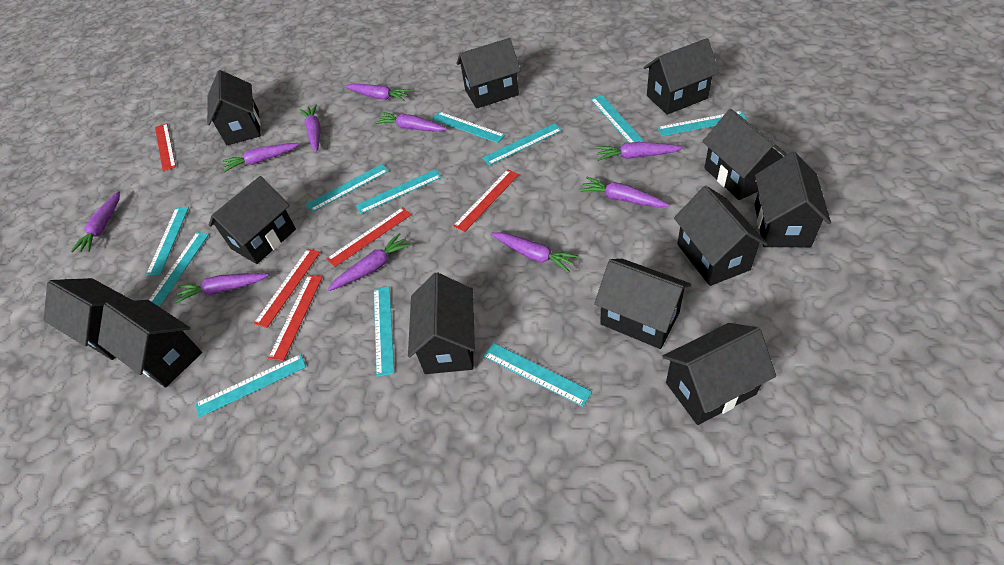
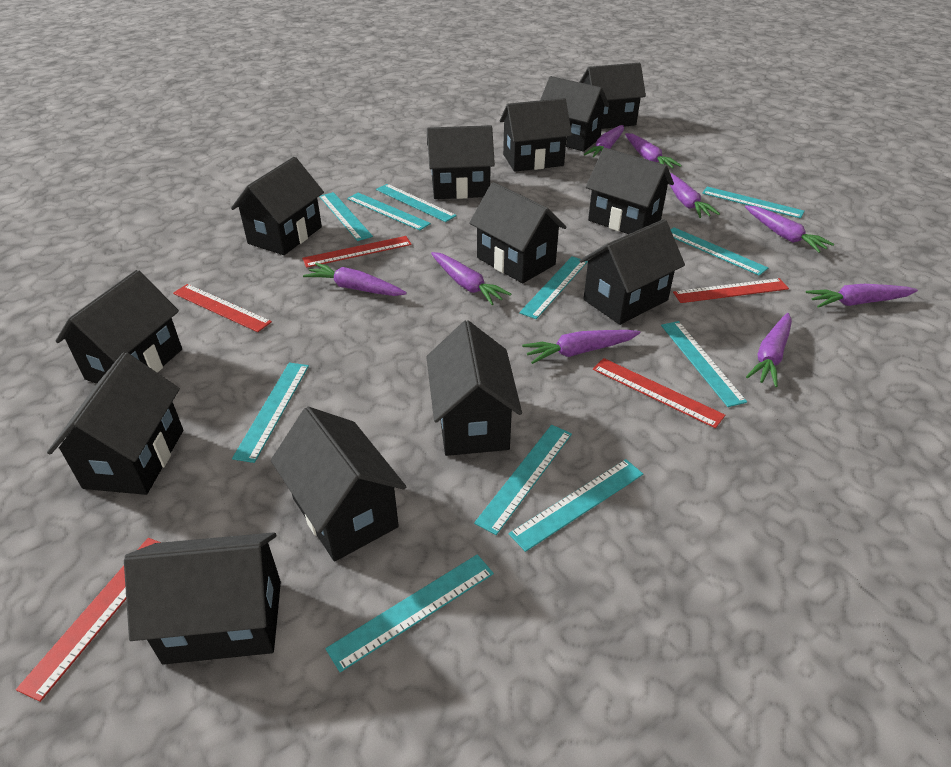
black house: [44,278,133,360] [98,300,202,388] [207,70,261,145] [208,176,296,264] [408,272,475,374] [457,38,521,109] [594,259,691,349] [644,38,719,115] [662,323,776,425] [674,186,768,286] [702,109,787,200] [754,152,831,247] = 12 -> [47,352,183,495] [55,270,182,384] [124,532,281,665] [231,157,324,255] [271,407,406,561] [426,320,522,456] [427,125,495,199] [469,182,566,283] [500,98,572,172] [540,76,609,152] [579,63,646,129] [580,219,685,325] [586,147,674,234] = 13
purple carrot: [71,191,120,252] [175,273,269,303] [222,143,300,172] [300,104,321,152] [327,233,411,291] [345,84,411,101] [375,112,447,132] [491,232,579,273] [579,177,670,208] [596,142,684,161] = 10 -> [303,263,407,296] [431,252,511,305] [522,330,640,364] [584,125,624,157] [625,133,682,169] [669,173,720,218] [745,205,834,253] [746,313,792,387] [806,284,918,308] = 9

